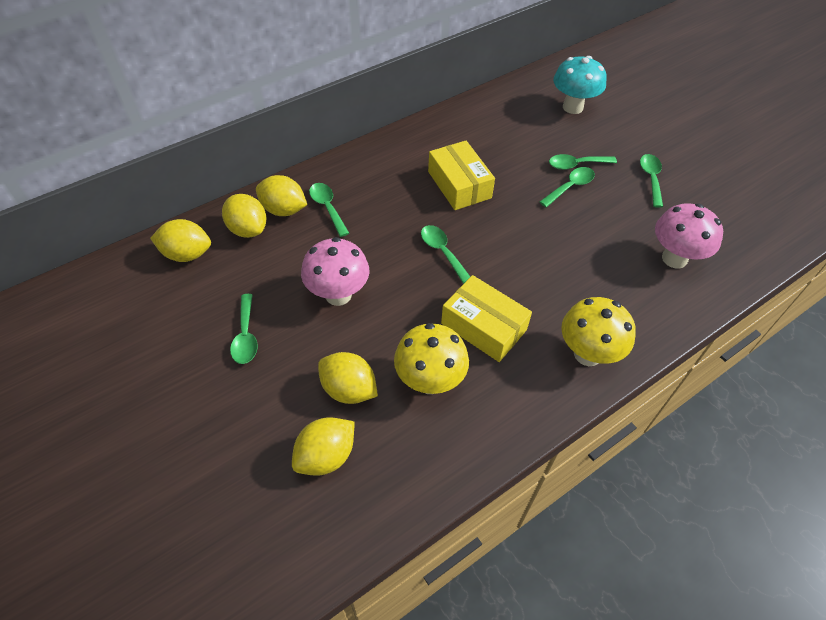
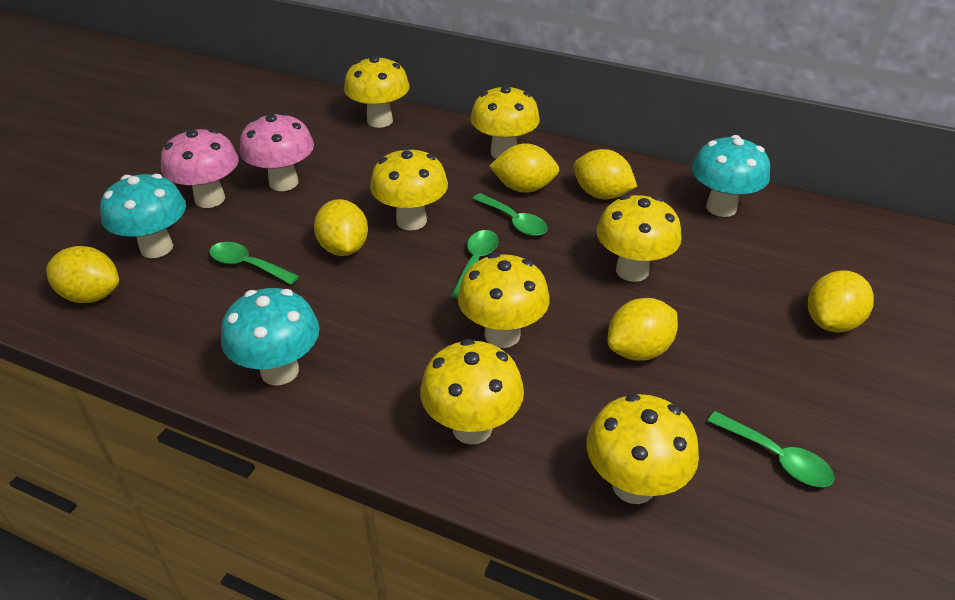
green spoon: [230,294,258,364] [309,183,349,237] [421,225,470,283] [540,167,595,207] [549,154,617,170] [640,154,663,208] = 6 -> [209,242,299,285] [451,230,499,299] [473,193,548,236] [708,411,835,487] = 4
turquoise mushroom: [553,56,607,114] = 1 -> [100,174,186,258] [221,288,319,386] [692,135,770,217] = 3
yellow box: [428,141,495,210] [441,275,532,362] = 2 -> none = 0
yellow lemon: [150,219,211,262] [222,194,266,238] [256,175,307,216] [292,417,355,476] [318,352,378,404] = 5 -> [46,246,119,303] [314,199,368,256] [489,143,559,193] [573,149,637,199] [608,298,678,361] [808,270,874,333] = 6
yellow mushroom: [394,323,469,394] [561,297,636,366] = 2 -> [344,55,410,128] [370,147,448,231] [420,339,524,444] [458,253,550,348] [470,84,540,159] [586,394,699,504] [597,195,682,282] = 7

